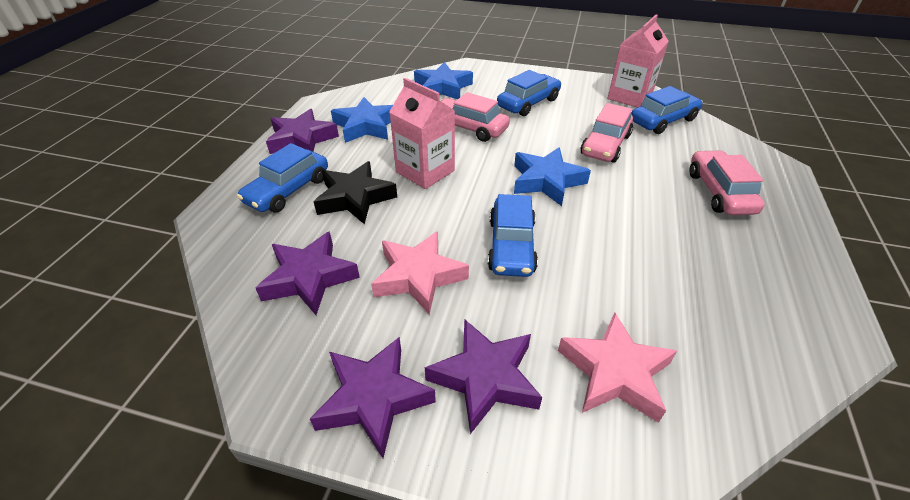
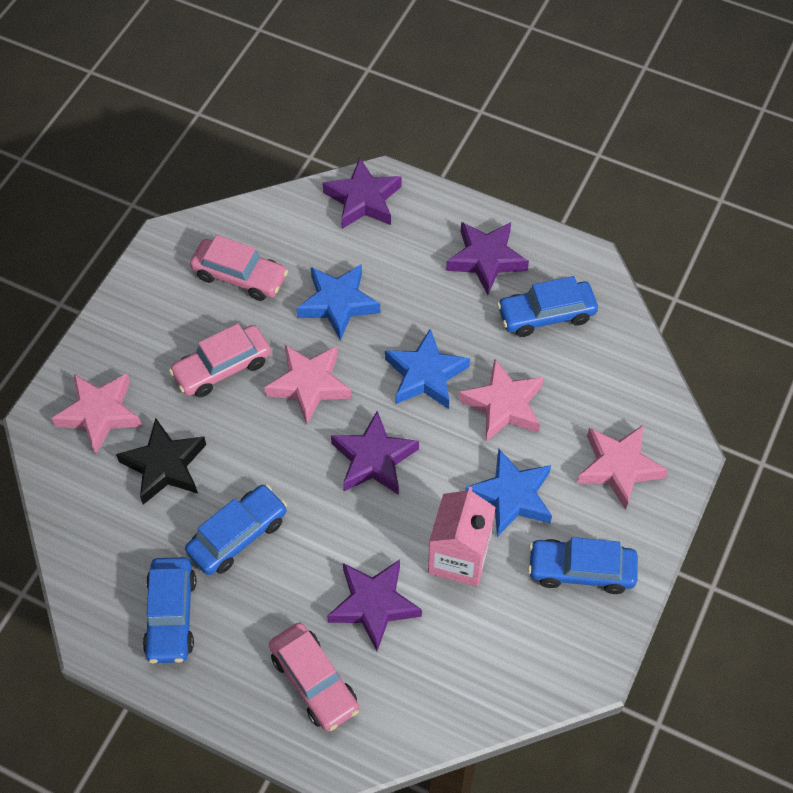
pink carton: [389,78,455,189] [607,15,669,107] = 2 -> [428,486,496,587] = 1
pink star: [371,231,469,315] [558,312,677,423] = 2 -> [51,374,142,454] [264,345,352,424] [459,358,544,442] [577,425,668,510] = 4

